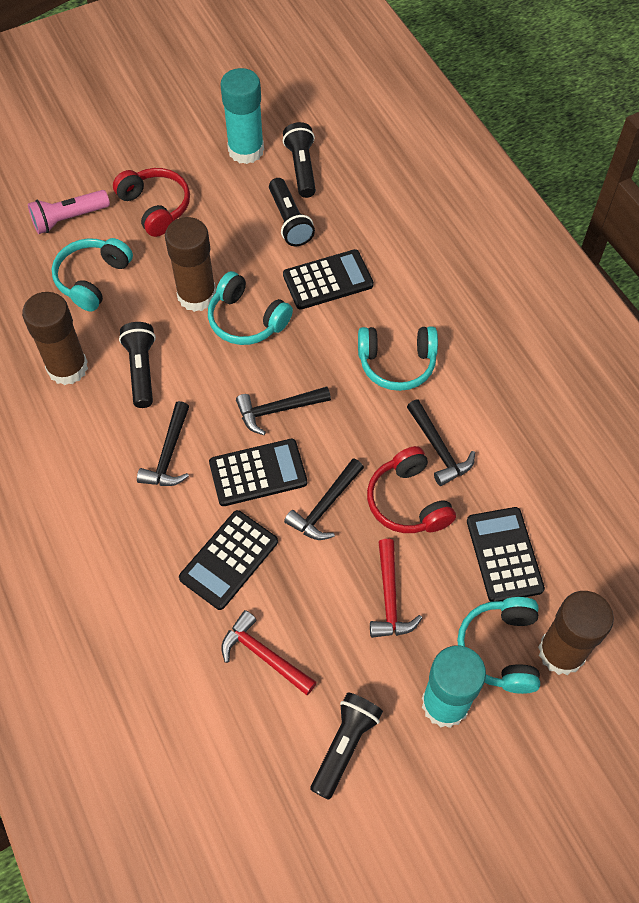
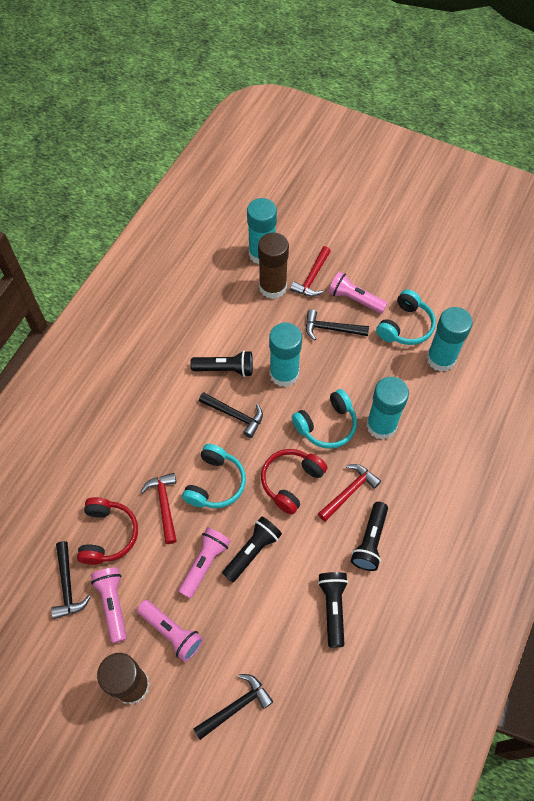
black calculator: [179,510,278,610] [209,439,307,506] [283,249,374,310] [467,507,545,602] = 4 -> none = 0
brown glue stick: [22,292,88,385] [165,217,216,312] [538,591,614,675] = 3 -> [97,653,150,705] [258,233,289,299] = 2
pink flashlight: [28,190,110,234] = 1 -> [91,567,127,643] [137,600,203,662] [178,527,231,599] [328,272,388,313] = 4
red hammer: [221,610,317,695] [370,539,422,638] = 2 -> [141,473,177,544] [290,246,331,297] [318,464,381,522] = 3
turquoise glue stick: [220,68,264,164] [422,646,486,728] = 2 -> [247,198,277,265] [269,323,302,387] [366,377,409,440] [426,307,473,372] = 4
turquoise headphones: [52,238,133,312] [208,271,293,345] [358,326,438,391] [457,597,540,694] = 4 -> [182,444,246,508] [292,389,357,449] [376,289,436,345] = 3

